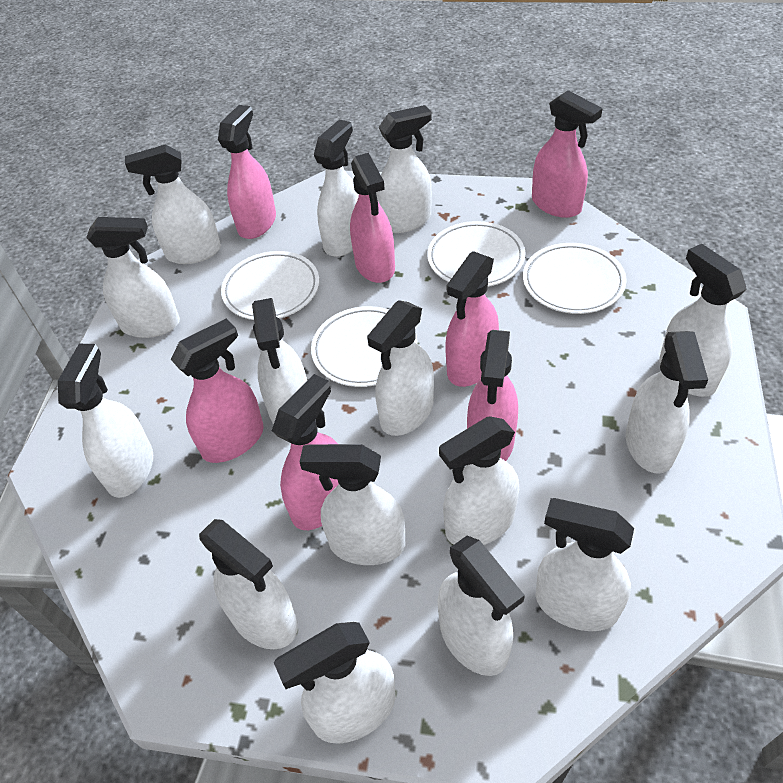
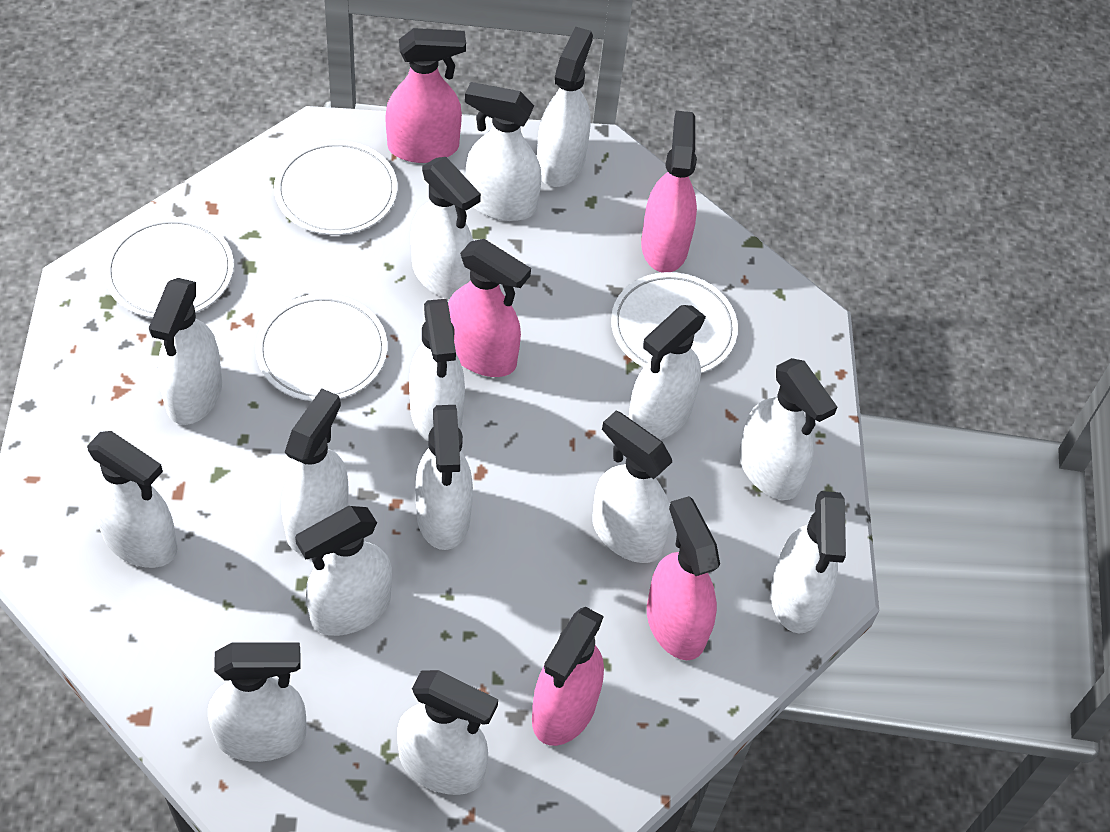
pink spray bottle: [171,318,264,463] [218,105,276,239] [272,374,339,530] [350,153,395,283] [445,251,499,387] [467,330,518,461] [532,90,603,218] = 7 -> [385,28,466,163] [448,239,531,377] [532,607,604,746] [641,111,697,273] [647,496,720,660] = 5

